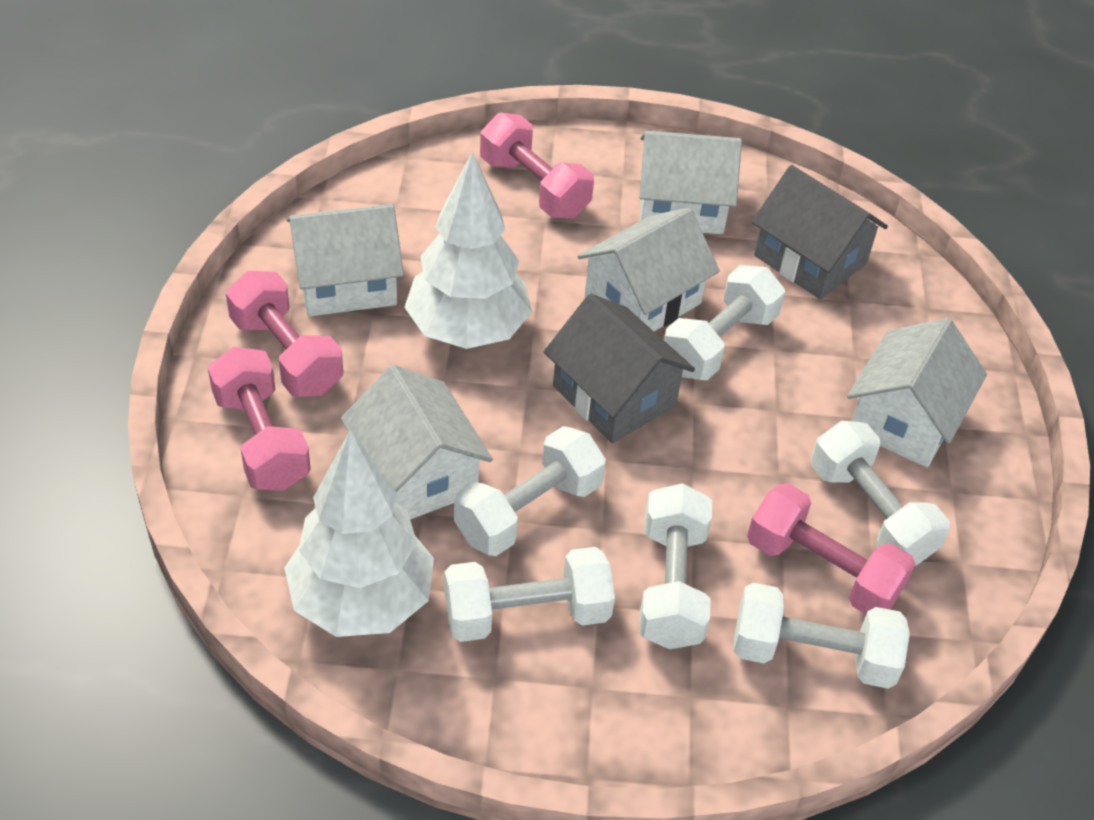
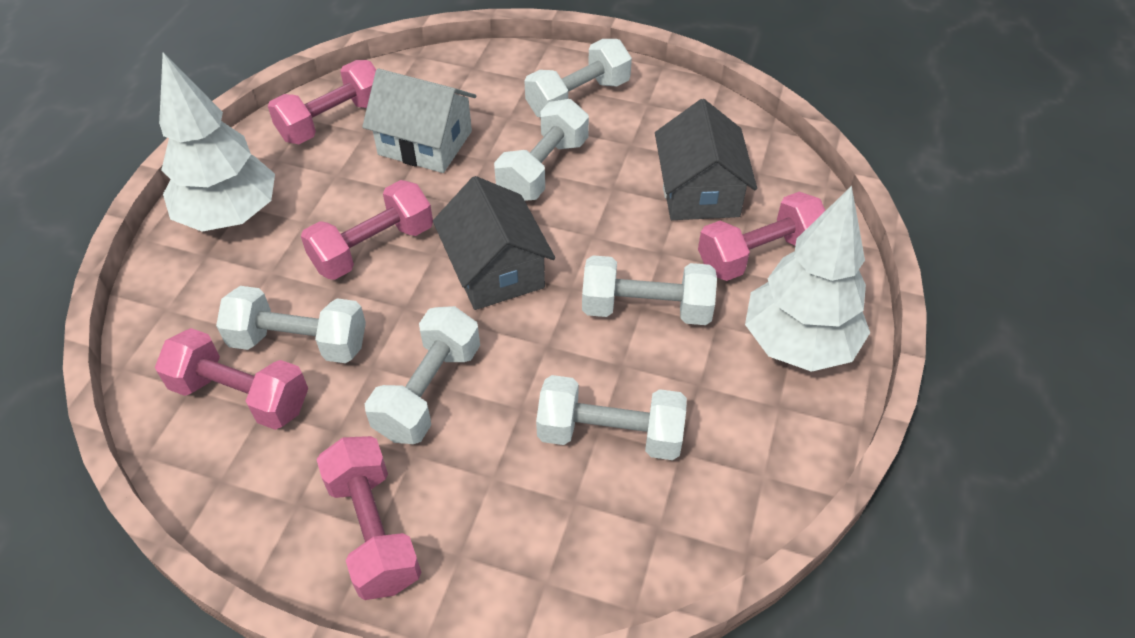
pink dumbbell: [208,347,311,491] [226,271,343,397] [480,112,594,219] [747,483,915,614] = 4 -> [155,328,308,430] [268,60,376,144] [301,180,433,280] [317,436,421,600] [698,192,825,281] = 5
white house: [287,204,404,317] [341,365,493,520] [577,208,720,331] [639,131,742,234] [847,318,987,467] = 5 -> [362,68,476,173] = 1

